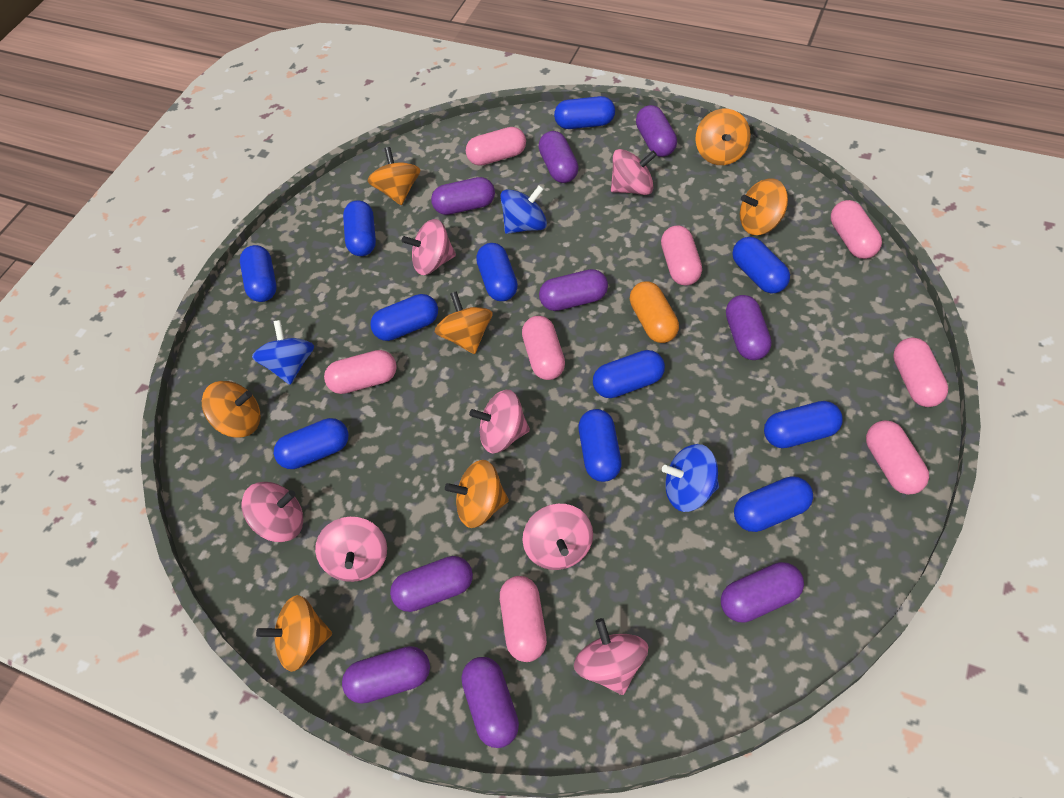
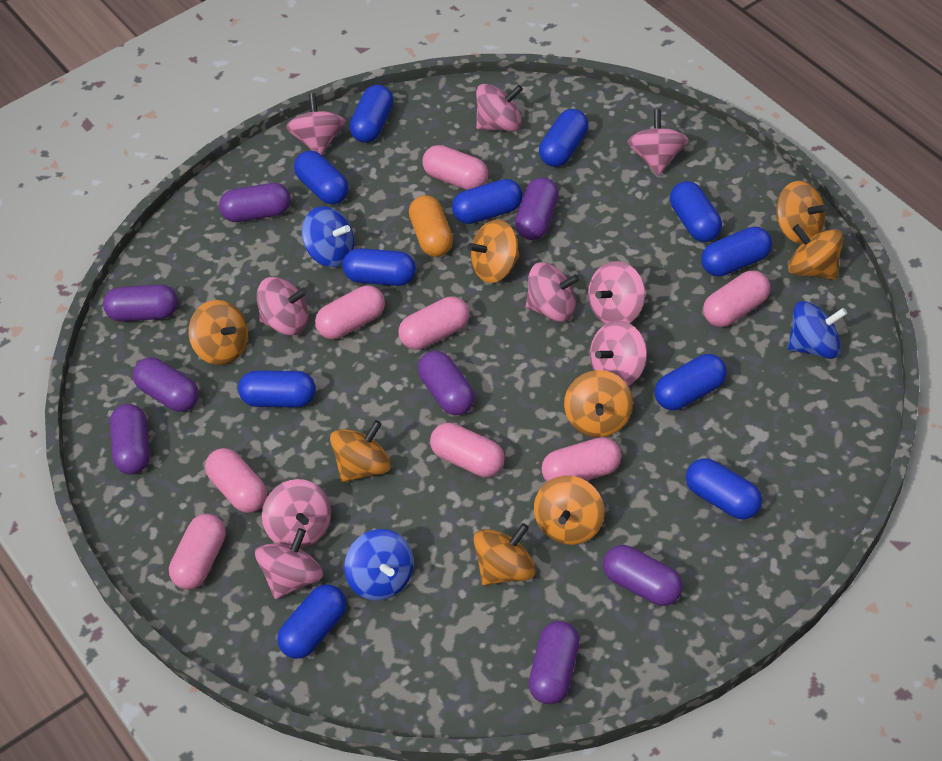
orange spinning top: [202,381,260,438] [256,595,332,672] [367,147,421,205] [435,291,492,354] [445,460,509,528] [696,109,751,165] [740,178,788,235] = 7 -> [188,300,248,365] [330,420,391,483] [468,219,520,283] [474,523,536,586] [534,476,604,545] [564,370,633,437] [776,181,827,244] [788,224,843,280] = 8
pink spinning top: [242,482,303,542] [315,516,387,582] [402,219,456,275] [469,390,530,454] [523,504,593,570] [574,618,648,695] [611,149,657,195] = 7 -> [255,528,323,599] [257,277,308,335] [262,479,331,548] [286,93,345,155] [476,84,523,132] [526,262,580,322] [588,261,645,324] [590,320,647,386] [627,109,689,175] = 9
purple capsule: [342,646,430,704] [390,556,473,612] [431,177,495,215] [462,657,519,748] [539,131,579,183] [539,269,608,311] [636,105,677,157] [721,562,804,623] [726,295,772,360] = 9 -> [103,284,178,322] [110,404,150,475] [133,357,199,412] [219,183,291,222] [418,351,475,415] [515,178,559,240] [528,621,580,704] [603,545,683,606] = 8

